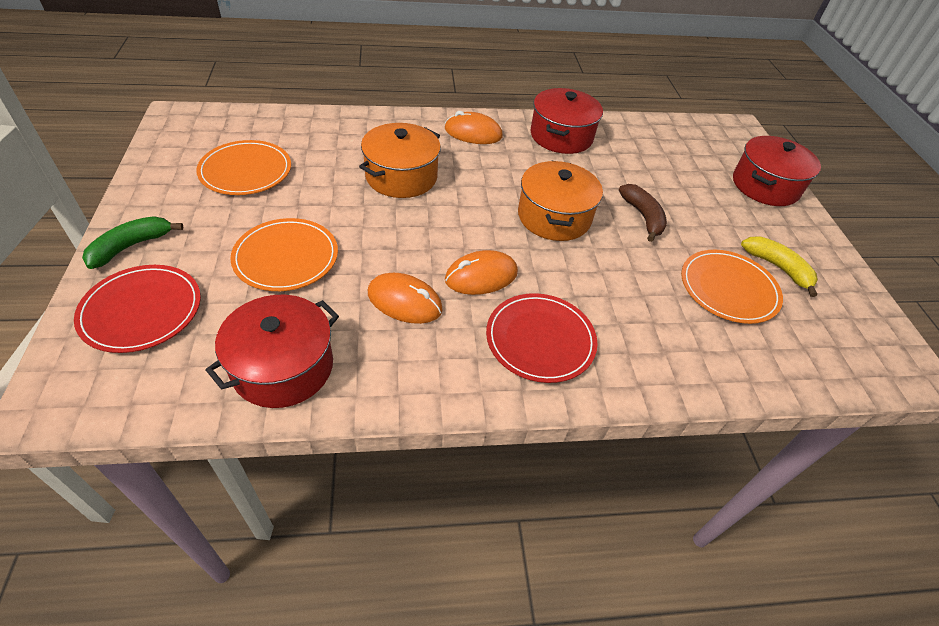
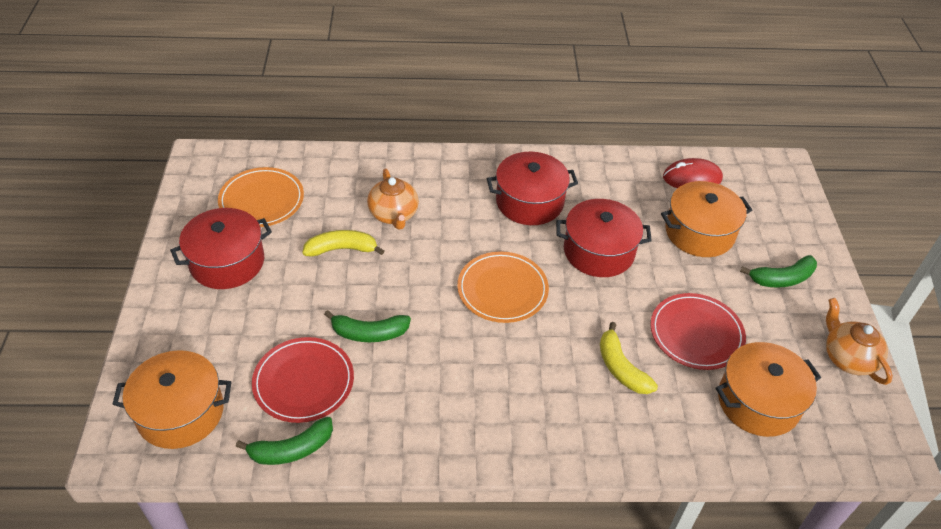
brown banana: [619,184,667,242] = 1 -> none = 0
green banana: [82,216,184,269] = 1 -> [236,417,333,465] [324,310,411,342] [740,255,817,288] = 3
orange mouse: [368,273,443,324] [445,111,503,144] [445,250,518,295] = 3 -> none = 0
orange plate: [196,140,291,195] [230,218,338,291] [681,250,783,324] = 3 -> [218,167,304,227] [457,252,549,323] = 2
orange pot: [359,123,441,198] [518,161,603,241] = 2 -> [112,350,232,449] [661,181,752,257] [716,342,821,437] = 3
orange teapot: none = 0 -> [367,169,419,230] [826,298,893,385] = 2
red mouse: none = 0 -> [663,158,723,188] = 1
yellow banana: [741,236,818,297] = 1 -> [302,230,384,257] [600,322,658,394] = 2

